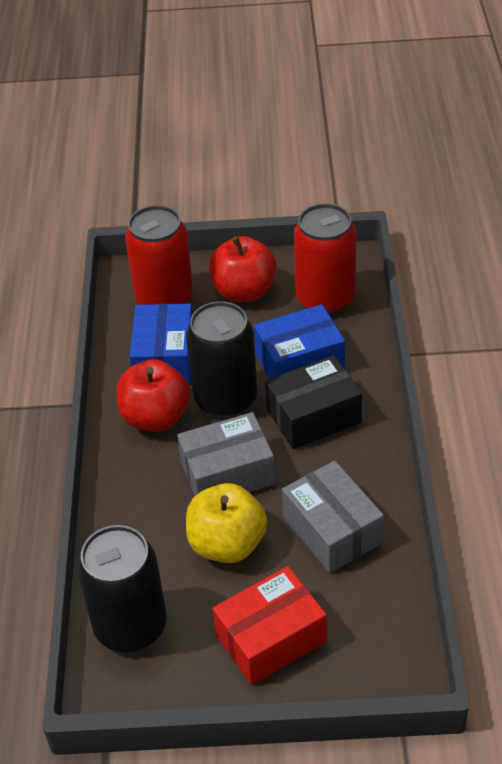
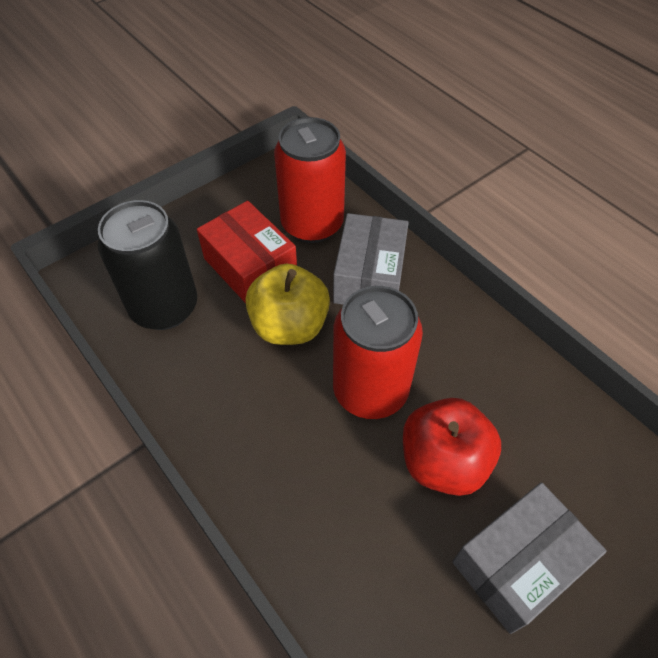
black box: [265,355,362,449] = 1 -> none = 0
black can: [77,525,167,652] [186,301,257,418] = 2 -> [98,200,197,330] = 1
blue box: [129,304,192,385] [254,304,345,379] = 2 -> none = 0
red apple: [116,359,191,431] [209,236,277,302] = 2 -> [403,398,501,496] = 1

